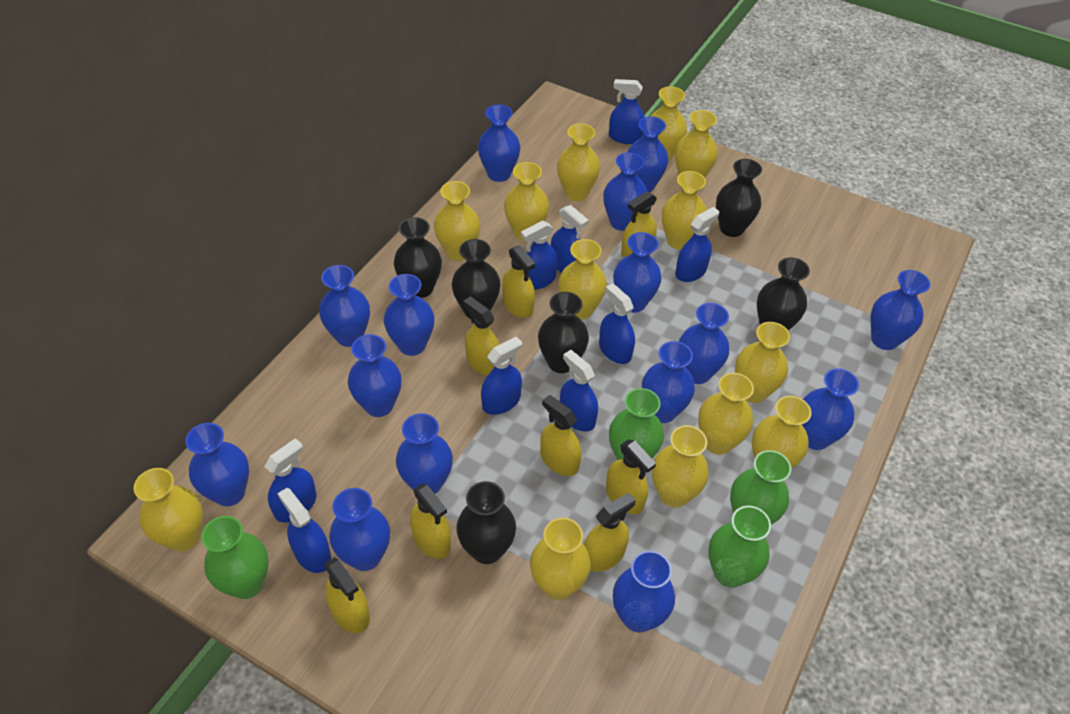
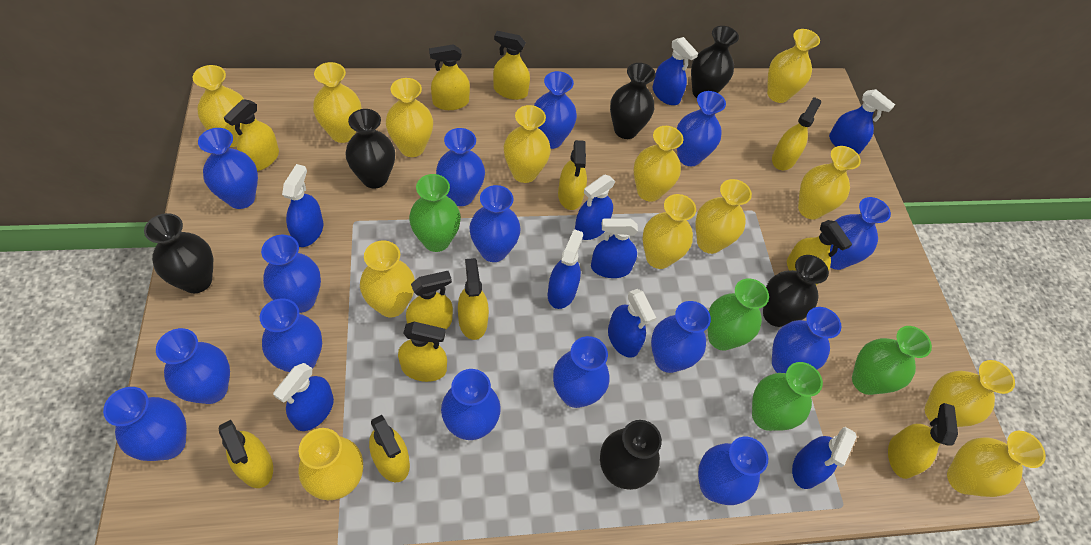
yellow spray bottle: [325,557,370,633] [410,483,451,559] [463,296,500,376] [502,245,535,318] [540,395,582,476] [584,493,635,572] [606,439,656,514] [621,191,657,258] = 8 -> [219,420,273,488] [224,99,279,171] [369,415,410,482] [398,322,447,382] [406,271,453,329] [429,44,470,110] [458,258,489,340] [493,31,530,100] [558,140,587,210] [772,97,821,170] [787,220,852,285] [888,403,958,479] = 12

